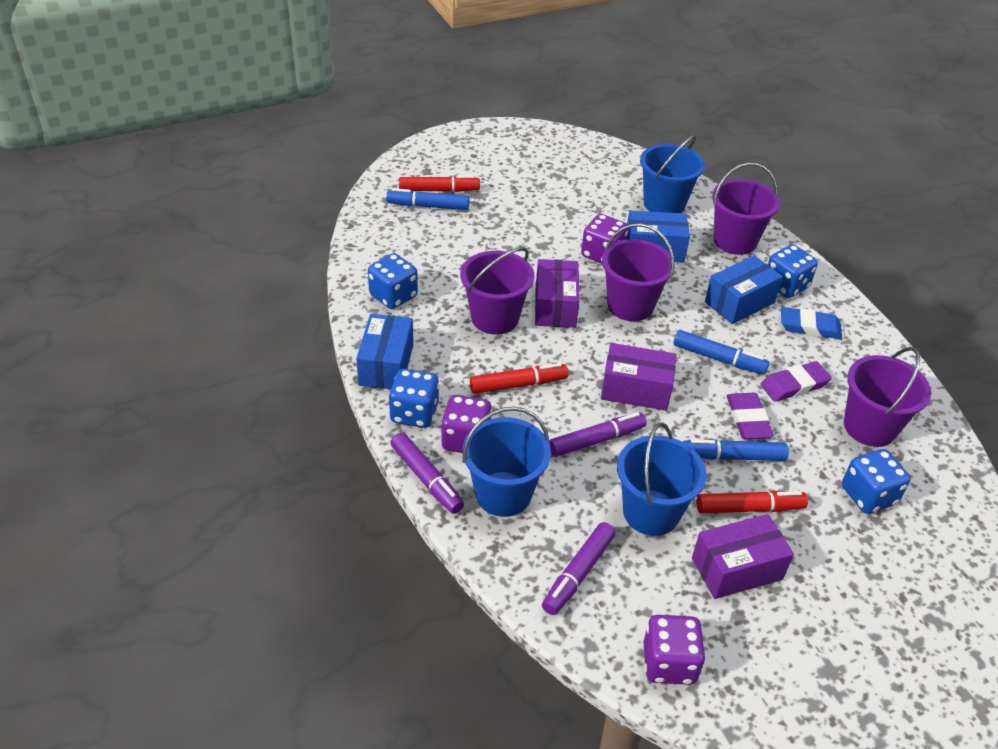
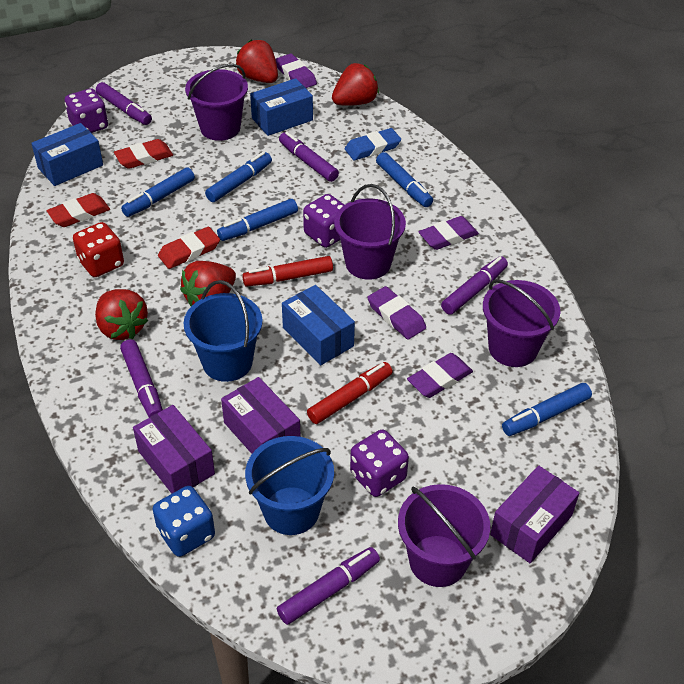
blue bucket: [462,406,551,517] [617,422,707,536] [640,135,705,213] = 3 -> [184,280,263,382] [245,436,334,535] = 2
blue dice: [368,253,418,309] [388,369,439,428] [768,244,818,298] [842,449,911,514] = 4 -> [152,486,215,557] = 1
blue marker: [386,188,469,210] [673,330,769,375] [683,439,789,461] = 3 -> [121,167,195,217] [205,152,272,202] [217,199,298,241] [376,152,433,207] [502,383,592,436] = 5
purple eraser: [727,393,774,439] [760,361,832,402] = 2 -> [276,54,317,88] [367,286,426,339] [407,353,473,398] [419,216,479,250] = 4
purple marker: [391,432,464,514] [542,522,616,615] [549,412,647,457] = 3 -> [96,82,152,125] [120,339,163,417] [277,547,380,625] [279,132,339,182] [441,256,508,315] = 5
red dice: none = 0 -> [73,222,124,277] = 1
red eraser: none = 0 -> [47,193,110,227] [114,139,173,169] [158,227,220,269] = 3
red marker: [399,175,480,192] [470,363,568,394] [697,491,808,513] = 3 -> [242,256,333,287] [307,362,393,424] = 2
red strawberry: none = 0 -> [95,289,148,340] [180,261,236,306] [236,40,278,83] [332,63,379,106] = 4

